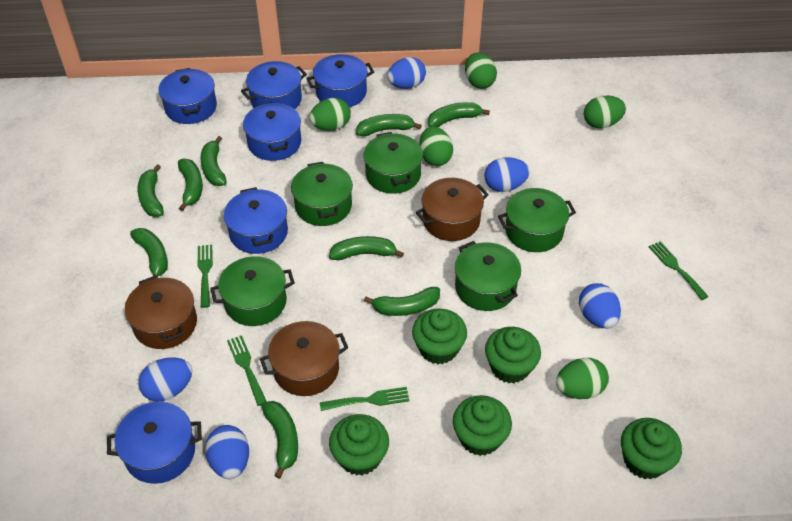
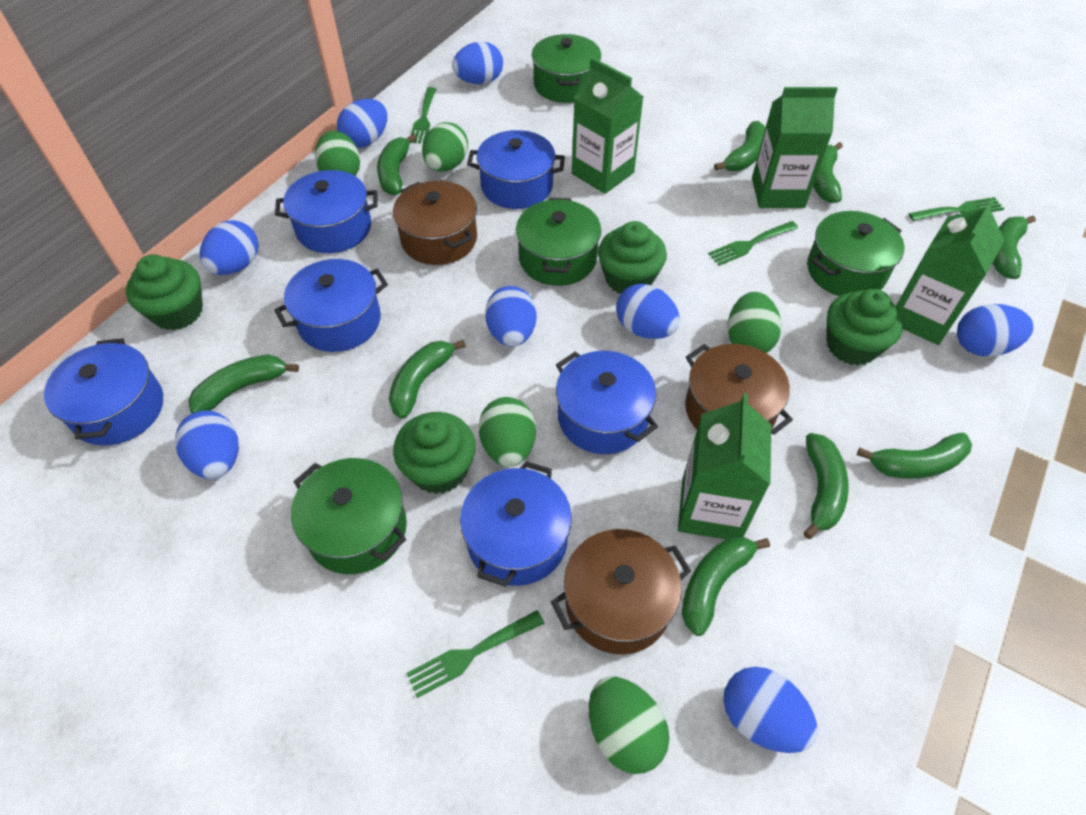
blue egg: [138,357,192,401] [205,425,249,479] [387,57,426,89] [484,157,530,192] [579,283,621,329] = 5 -> [175,411,239,479] [200,220,258,275] [337,99,387,148] [452,41,503,84] [485,286,537,347] [616,284,680,339] [723,667,817,753] [957,304,1034,357] = 8
green carton: none = 0 -> [572,58,643,194] [678,393,771,539] [752,87,838,208] [896,199,1005,345] = 4
green cupcake: [329,414,389,476] [412,309,467,364] [453,395,512,456] [485,327,541,383] [621,418,682,479] = 5 -> [126,255,203,330] [393,412,476,494] [598,221,667,293] [826,289,903,365] = 4
green pot: [210,256,295,326] [291,162,353,226] [363,132,423,194] [455,241,521,311] [498,188,576,252] = 5 -> [291,458,407,574] [516,198,601,286] [532,34,601,103] [807,211,904,296] = 4

